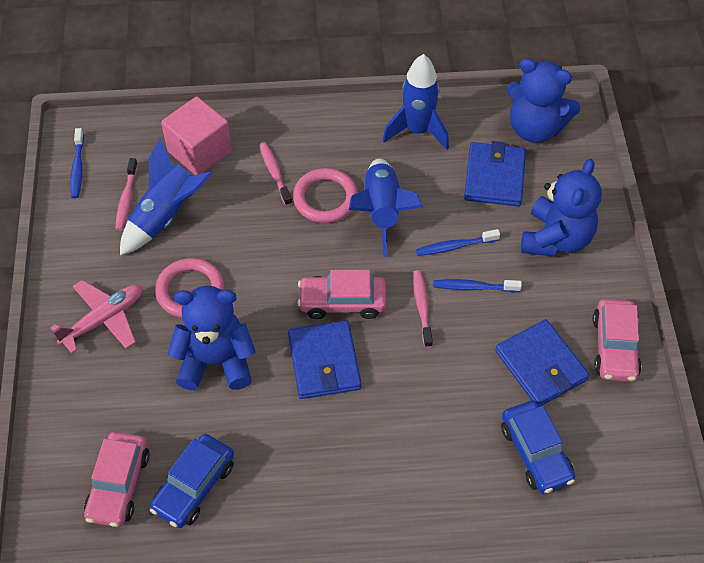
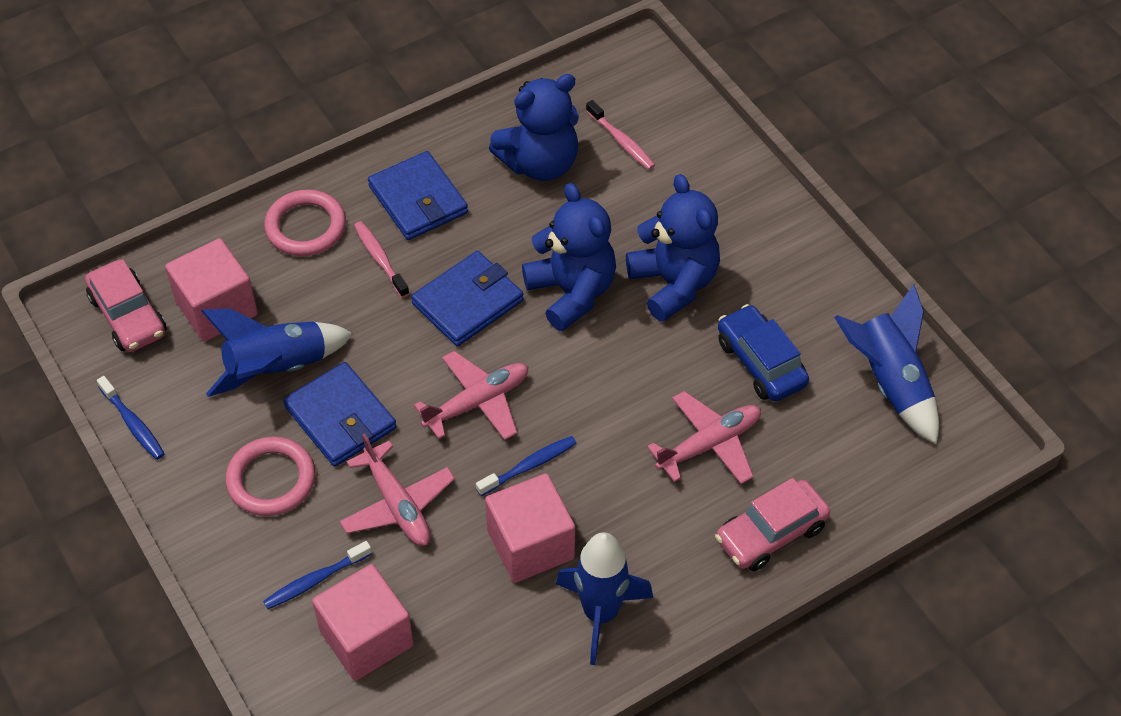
blue car: [150,434,234,528] [501,400,575,494] = 2 -> [718,304,809,401] = 1
pink car: [84,432,150,527] [297,270,387,319] [593,299,642,382] = 3 -> [85,259,167,352] [715,478,830,571] = 2
pink cube: [161,96,232,175] = 1 -> [165,238,258,342] [312,564,414,681] [485,473,575,583] = 3
pink plane: [51,280,142,353] = 1 -> [340,433,455,546] [414,351,528,440] [647,391,761,484] = 3
pink toothbrush: [115,158,138,231] [259,142,292,206] [413,270,433,348] = 3 -> [354,221,410,298] [586,100,655,170] = 2

